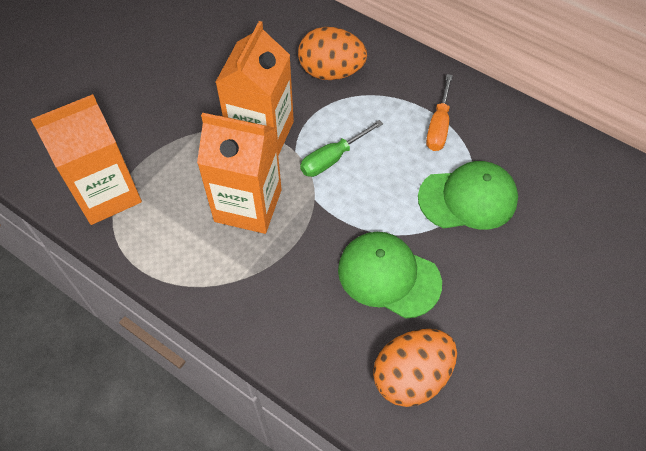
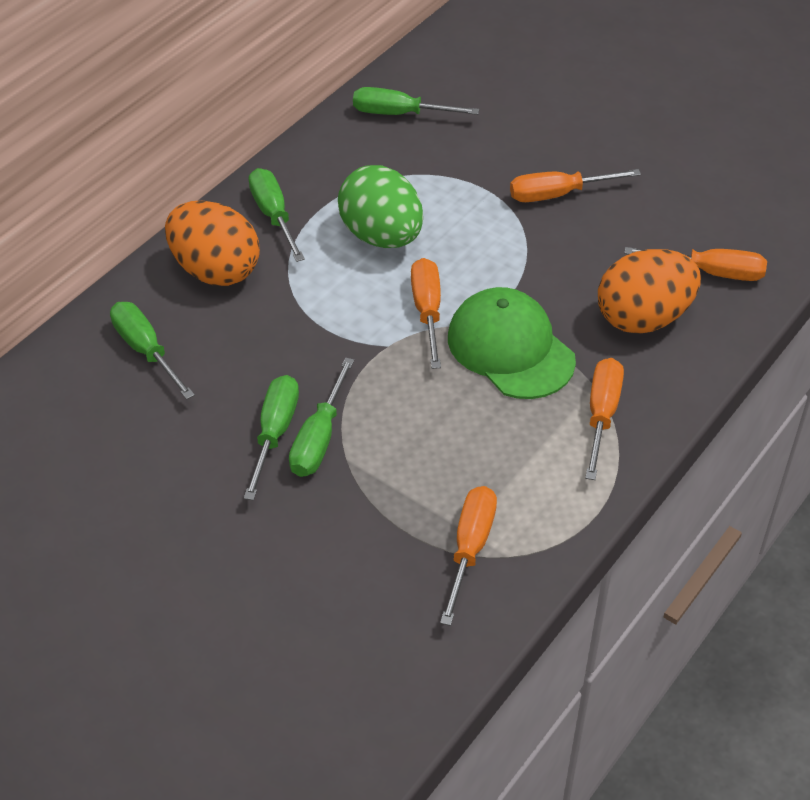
green cap: [338,232,442,319] [418,161,518,230] = 2 -> [448,287,576,399] = 1
green egg: none = 0 -> [338,165,423,248] = 1
green screwdriver: [300,120,383,177] = 1 -> [110,302,195,400] [244,375,299,501] [248,168,305,262] [289,358,354,477] [353,87,479,115] = 5
orange carton: [31,94,142,225] [197,113,282,234] [216,21,294,156] = 3 -> none = 0
orange screwdriver: [426,74,453,151] = 1 -> [411,258,441,369] [440,486,497,626] [510,169,641,202] [585,358,624,480] [624,247,767,281] = 5

